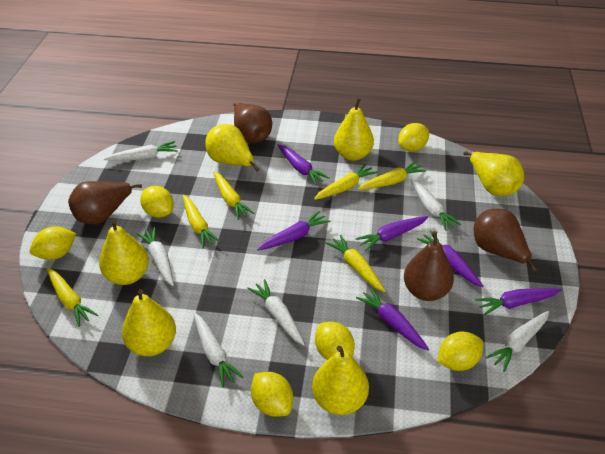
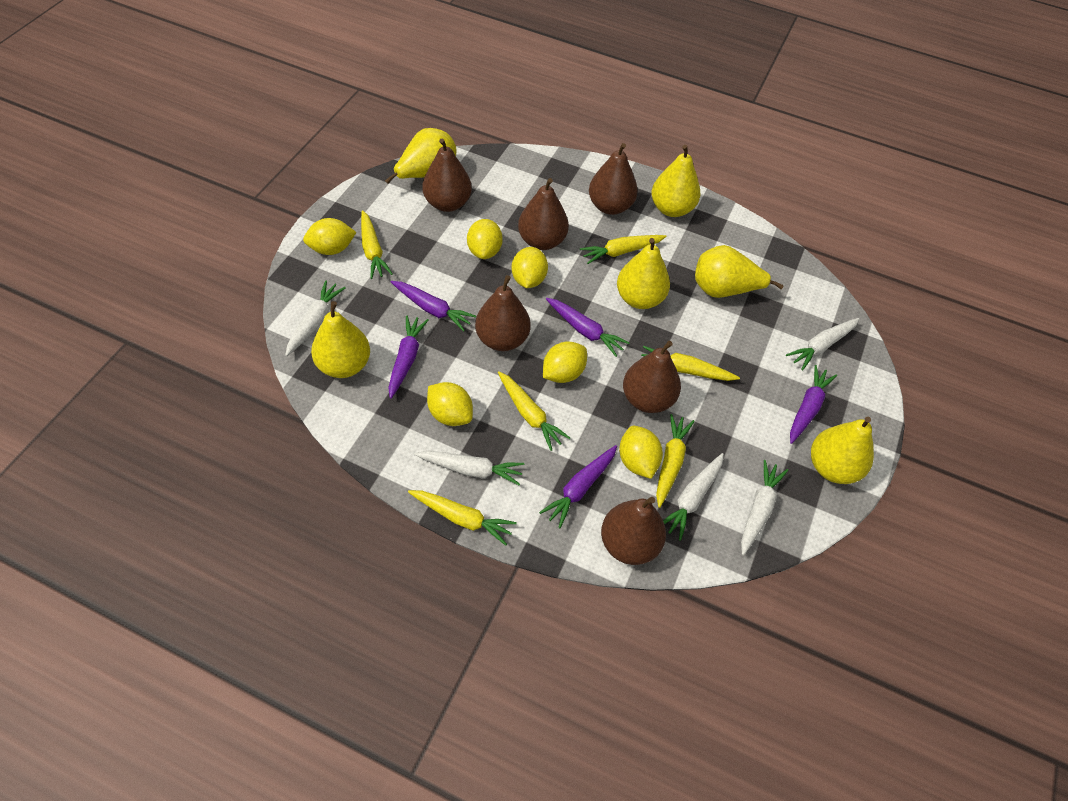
brown pear: [68,181,142,225] [233,103,272,143] [404,231,454,301] [474,209,537,272] = 4 -> [422,139,472,212] [475,275,531,351] [518,178,569,250] [589,143,638,215] [601,497,666,565] [623,341,681,413] = 6
purple carrot: [257,211,330,250] [278,144,329,186] [355,216,428,251] [356,287,429,351] [417,231,484,287] [475,288,562,316] = 6 -> [388,316,429,399] [391,281,476,331] [539,445,617,528] [546,298,630,357] [790,365,837,444] = 5
white carrot: [104,141,178,161] [137,227,174,286] [194,313,244,388] [247,279,305,346] [411,179,461,231] [485,311,549,372] = 6 -> [285,281,346,356] [414,451,524,485] [663,453,724,541] [741,460,788,555] [786,318,859,371] = 5

